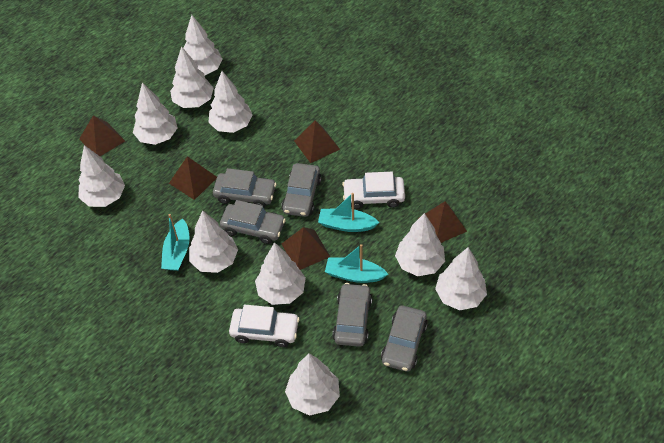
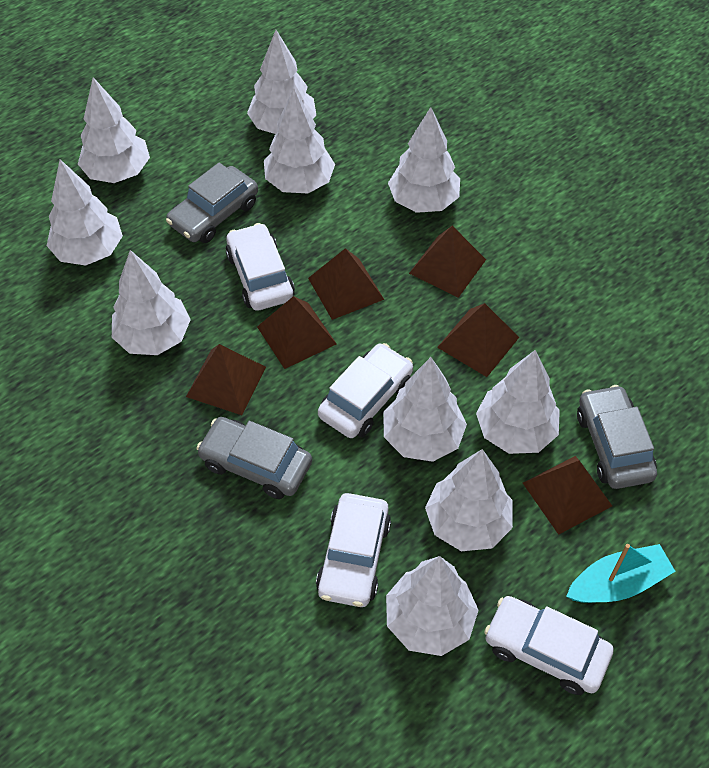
brown pyramid: [79,115,125,156] [169,156,217,200] [282,227,330,270] [294,120,340,163] [417,201,467,243] = 5 -> [186,344,266,415] [257,296,337,369] [308,248,384,320] [409,226,486,298] [437,303,519,377] [523,456,612,535] = 6
grey car: [213,168,277,208] [220,200,286,244] [282,163,322,217] [333,283,372,347] [381,306,428,372] = 5 -> [166,163,258,243] [196,417,312,499] [577,385,657,489] = 3
turquoise boat: [161,214,190,271] [318,193,379,232] [325,244,388,283] = 3 -> [566,544,676,603] = 1
white car: [229,305,300,347] [342,172,405,209] = 2 -> [226,223,295,311] [316,493,391,607] [318,343,413,438] [484,596,614,695] = 4

